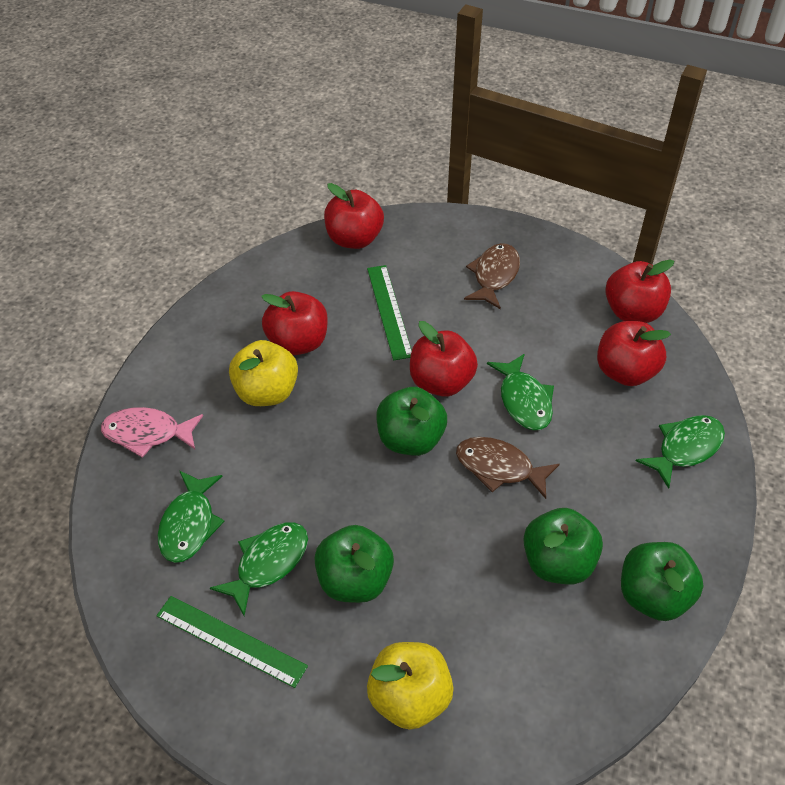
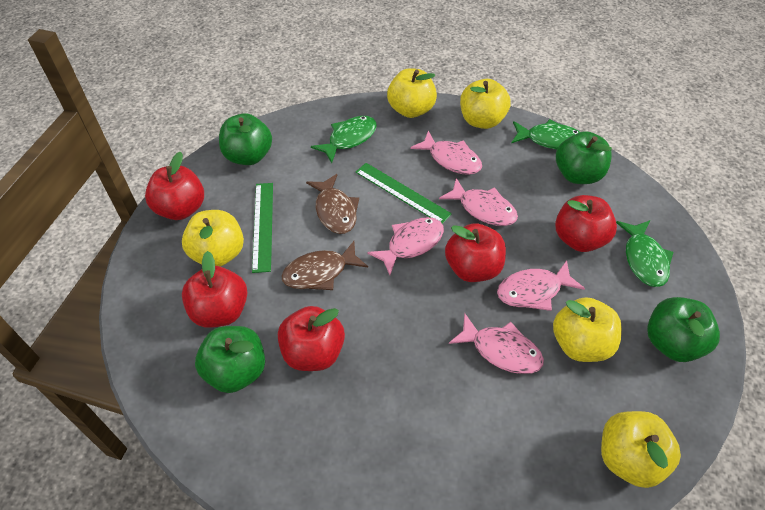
green fish: [158,471,225,563] [210,523,308,616] [487,354,554,430] [636,415,725,489] = 4 -> [311,116,377,163] [511,119,580,149] [616,220,673,287] = 3
pink fish: [101,407,203,458] = 1 -> [367,217,444,275] [410,131,482,175] [439,178,518,226] [449,313,544,374] [497,260,585,311] = 5
yellow apple: [229,340,298,406] [367,642,454,730] = 2 -> [182,210,244,267] [387,68,437,118] [460,79,511,129] [553,297,622,362] [601,411,681,488] = 5

